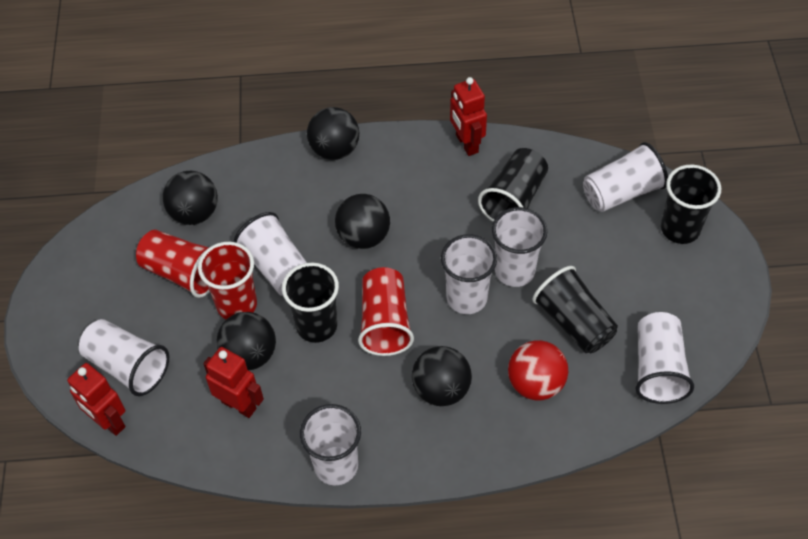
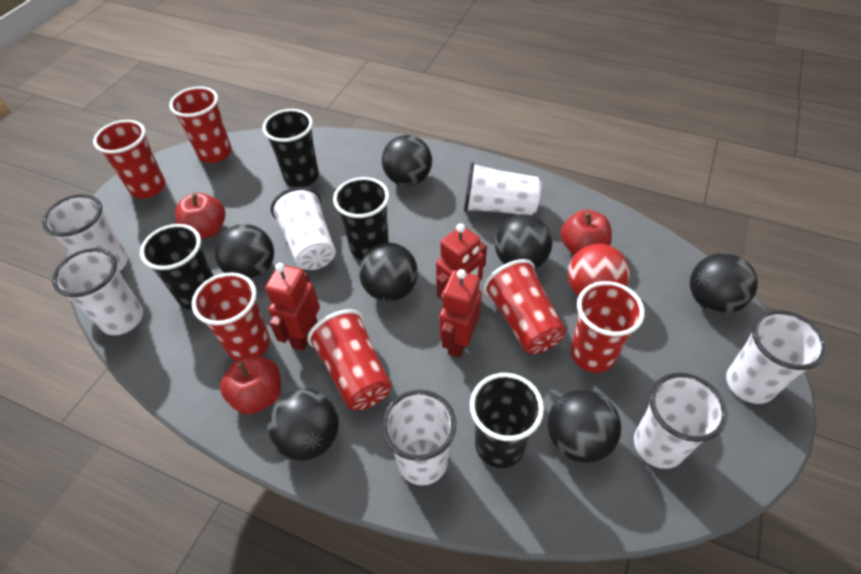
black ball: [163,171,218,225] [217,312,276,370] [307,107,359,160] [335,194,390,249] [412,346,472,406] = 5 -> [215,224,274,280] [267,389,339,461] [359,243,418,302] [382,135,432,186] [495,214,552,269] [548,390,621,463] [690,253,758,314] = 7
red apple: none = 0 -> [175,193,225,239] [220,356,281,414] [561,210,612,255] = 3
red cup: [136,230,210,298] [198,242,257,319] [358,267,414,356] = 3 -> [93,120,166,198] [169,86,232,163] [192,272,270,360] [307,310,392,410] [483,259,566,354] [570,281,645,373] = 6

